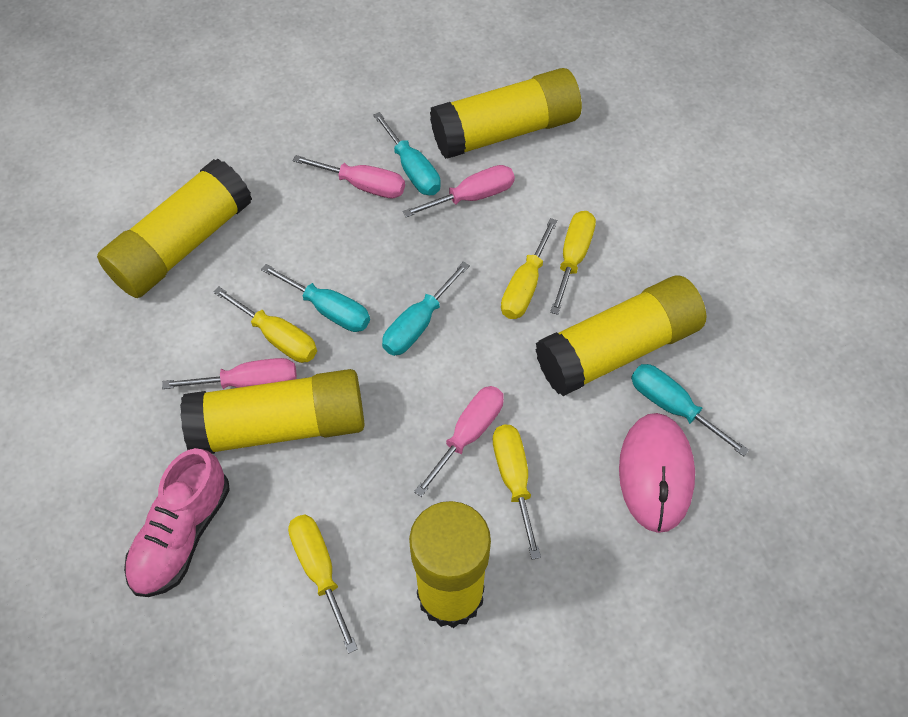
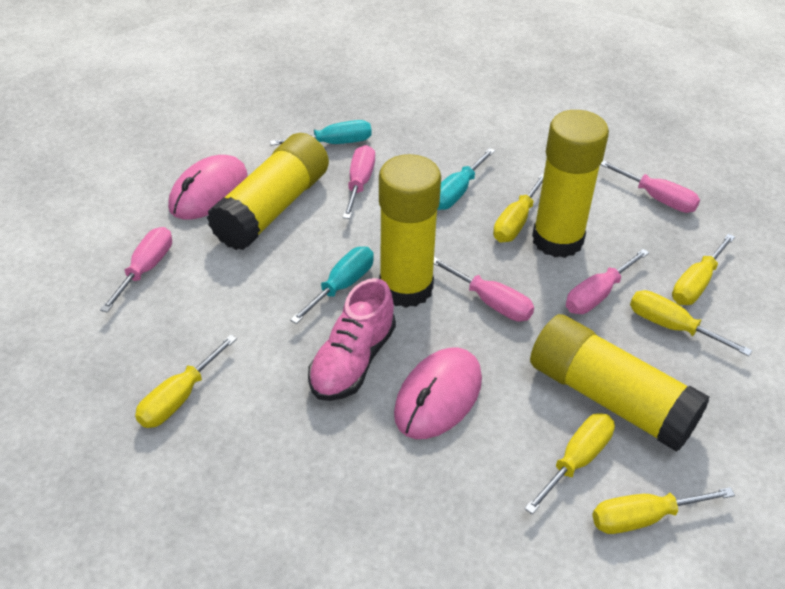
pink mouse: [619,413,695,533] = 1 -> [168,155,248,220] [394,348,482,439] = 2
pink screwdriver: [162,358,297,389] [293,155,405,198] [403,165,515,217] [414,386,504,497] = 4 -> [100,227,172,313] [343,145,375,219] [434,257,534,321] [566,249,649,314] [600,161,700,213] = 5
turquoise screwdriver: [261,264,370,332] [373,112,441,195] [382,261,470,356] [631,364,749,457] = 4 -> [270,120,372,146] [290,247,374,324] [437,148,495,210] = 3
yellow glue stick: [97,159,252,298] [180,369,365,454] [409,501,491,628] [430,68,582,159] [535,276,707,396] = 5 -> [207,133,329,250] [379,154,441,308] [530,314,710,452] [532,110,609,258] = 4
yellow screwdriver: [213,286,317,363] [288,514,358,653] [493,425,541,560] [501,218,558,319] [550,211,596,315] = 5 -> [135,335,237,428] [493,173,544,242] [524,413,615,514] [592,487,735,534] [630,290,752,356] [672,234,735,305] = 6

